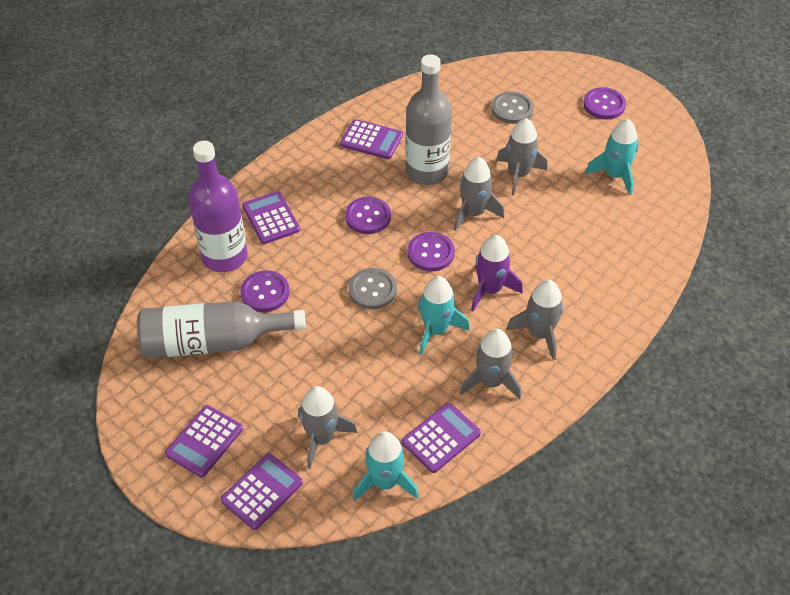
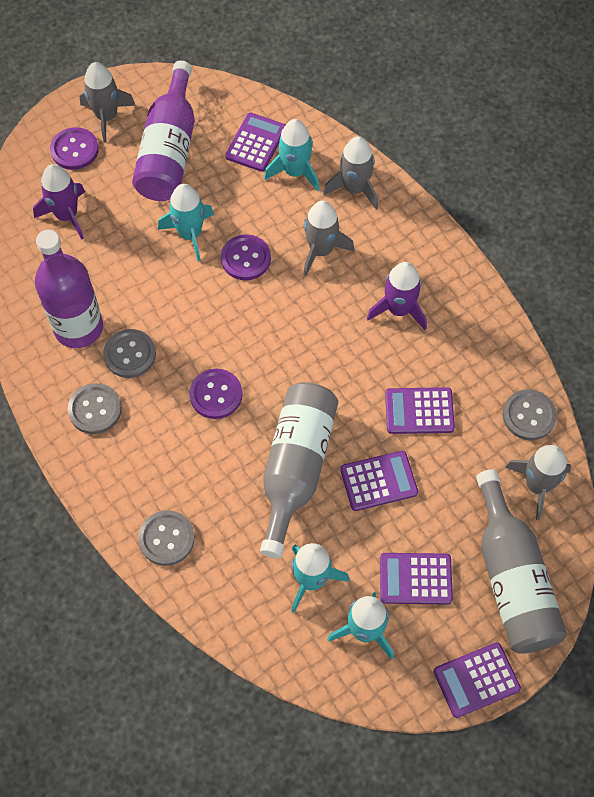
grey button: [349,268,397,309] [491,91,534,124] = 2 -> [68,383,122,434] [103,329,156,378] [138,510,195,566] [502,389,557,440] = 4
grey rocket: [298,386,357,469] [454,157,504,231] [460,329,522,399] [496,118,547,196] [506,280,563,360] = 5 -> [80,62,135,143] [303,201,355,276] [323,136,378,210] [505,445,571,520] = 4
purple bottle: [188,141,247,272] = 1 -> [35,230,103,348] [132,61,195,201] = 2
purple button: [240,270,289,312] [345,197,391,234] [408,232,455,271] [583,87,626,119] = 4 -> [50,127,99,170] [189,369,242,419] [221,234,271,280] = 3
purple rocket: [471,235,523,311] = 1 -> [33,164,85,240] [367,262,427,330] = 2
turquoise rocket: [353,431,419,501] [417,276,470,355] [585,119,638,195] = 3 -> [158,184,214,262] [264,119,319,192] [291,543,350,613] [327,592,394,660] = 4

